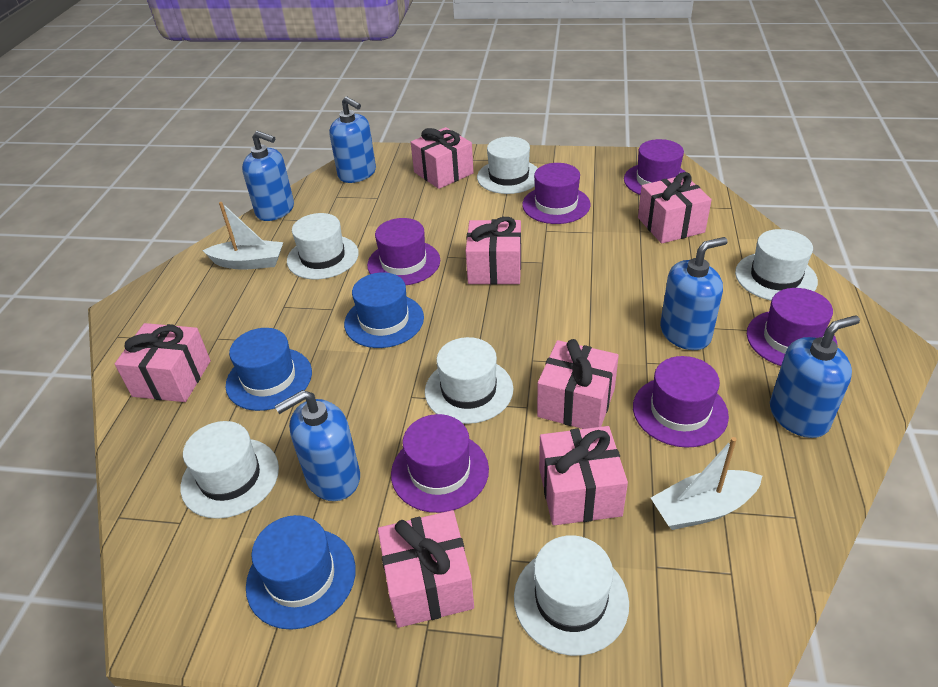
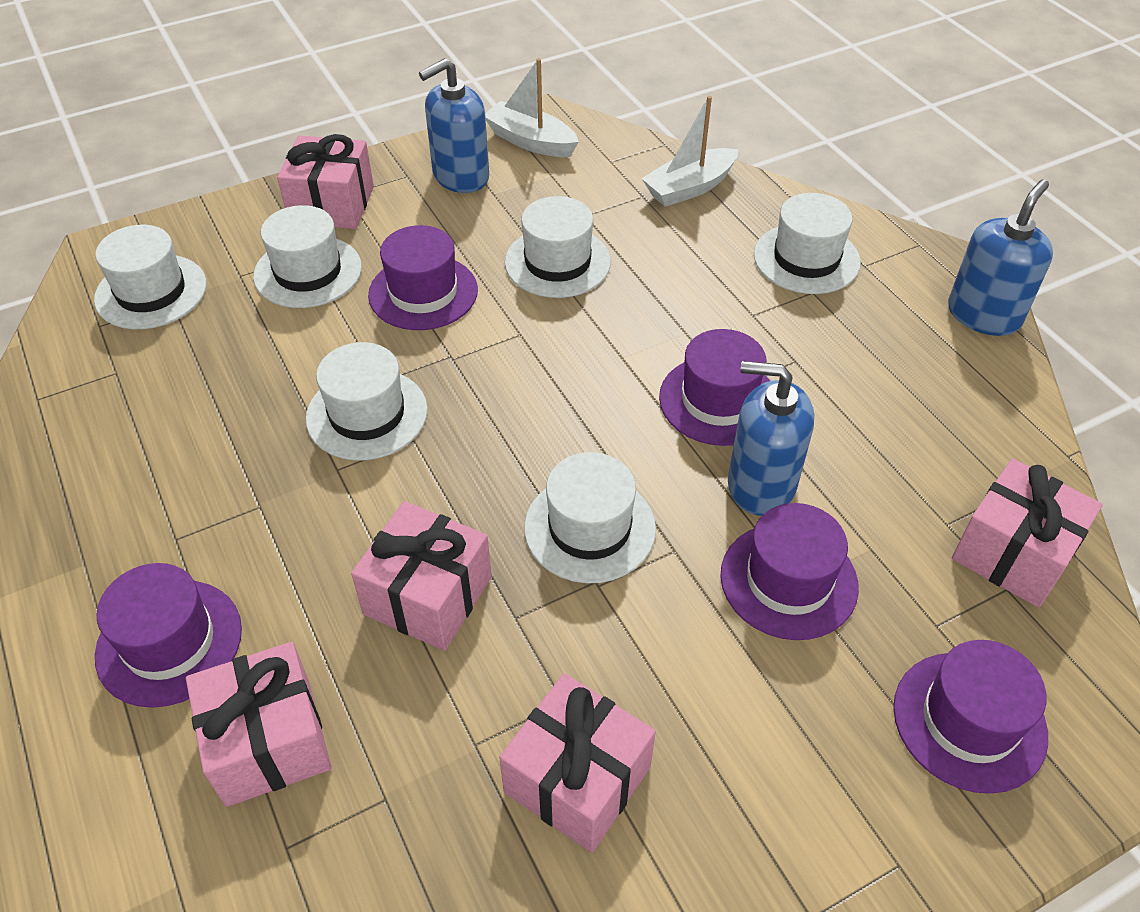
blue hat: [225,328,312,411] [246,515,356,630] [344,272,424,348] = 3 -> none = 0
blue soap dispenser: [242,131,294,221] [275,390,360,501] [329,96,376,183] [660,237,727,350] [770,315,860,438] = 5 -> [419,58,489,193] [728,361,814,516] [948,179,1053,336] = 3
pink gift: [115,323,211,402] [378,510,474,628] [411,127,474,189] [466,217,521,285] [537,339,619,429] [539,426,628,525] [638,172,712,244] = 7 -> [186,642,332,807] [277,134,374,229] [351,501,492,651] [499,673,656,853] [952,458,1103,608] = 5
purple hat: [367,218,440,285] [391,414,489,513] [522,163,590,224] [624,139,686,195] [633,356,729,448] [747,288,837,366] = 6 -> [95,563,242,708] [368,225,478,330] [659,329,770,446] [720,503,859,640] [893,640,1048,794] = 5

